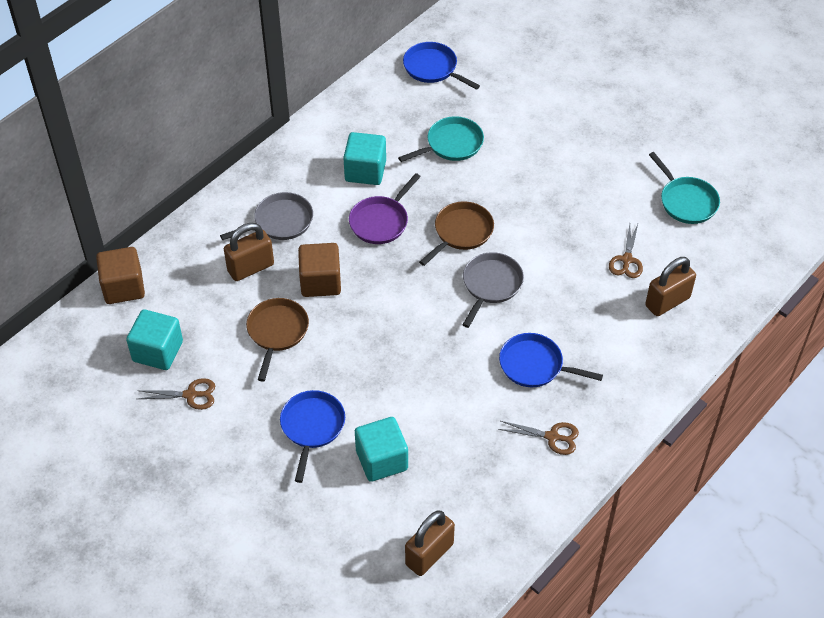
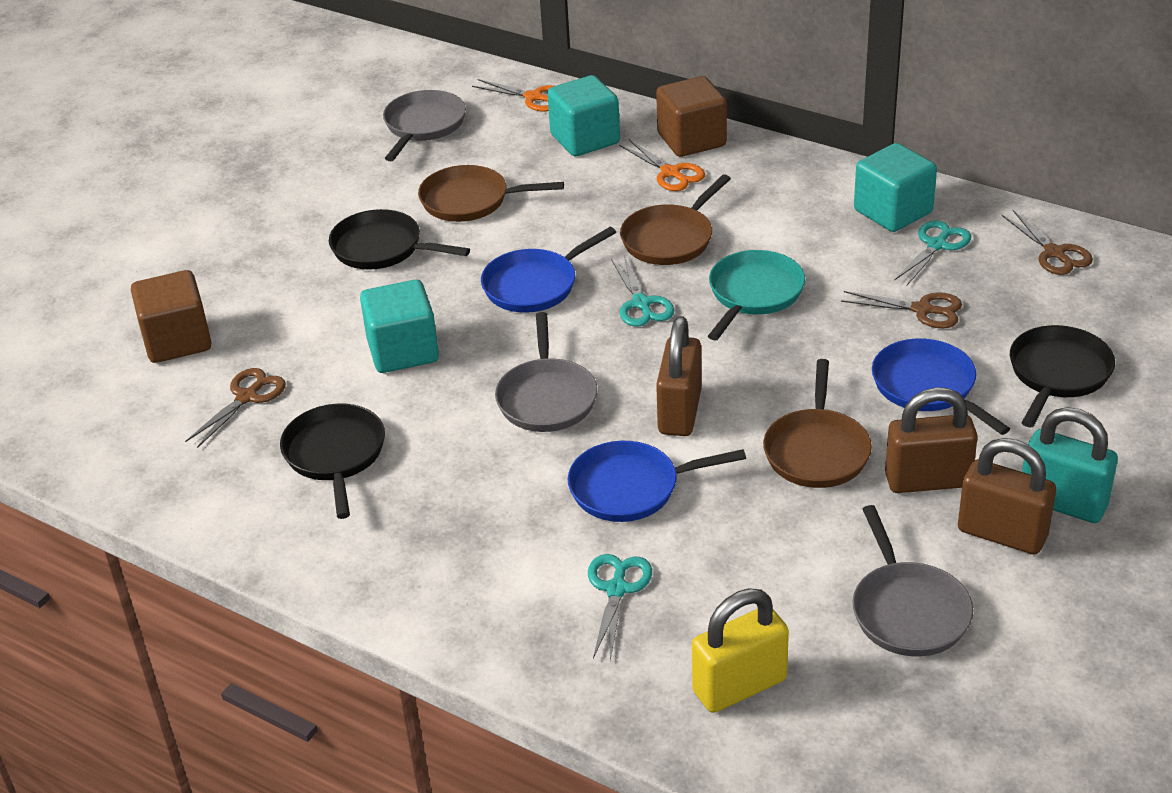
black pan: none = 0 -> [280,404,385,519] [329,209,470,270] [1010,325,1115,427] = 3
brown pan: [246,298,309,382] [419,201,494,266] = 2 -> [418,165,564,222] [620,174,731,265] [763,359,872,488] = 3
grey pan: [220,192,313,240] [463,252,524,328] = 2 -> [383,90,466,161] [495,312,598,432] [853,505,973,656] = 3
orange scissors: none = 0 -> [472,79,554,112] [620,139,705,191] = 2
purple pan: [349,173,421,244] = 1 -> none = 0
turquoise padlock: none = 0 -> [1022,407,1118,523] = 1
turquoise pan: [398,116,484,162] [649,152,720,224] = 2 -> [708,250,805,341] = 1
turquoise scissors: none = 0 -> [588,554,652,661] [611,256,674,327] [894,220,971,285] = 3
yellow padlock: none = 0 -> [692,588,789,713] = 1

